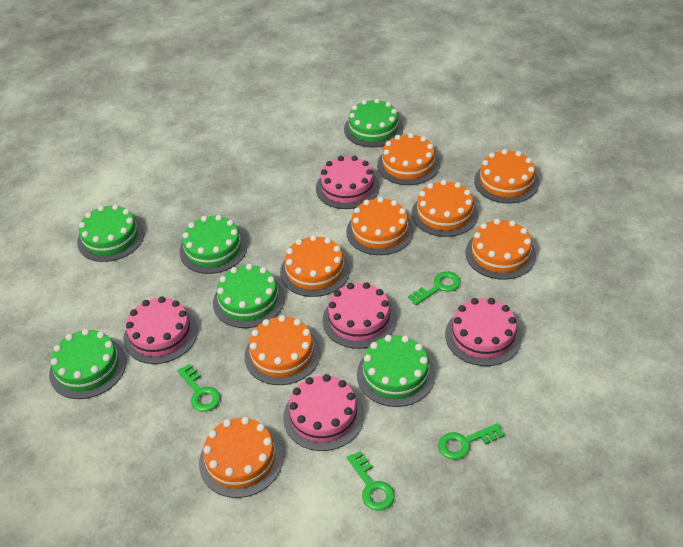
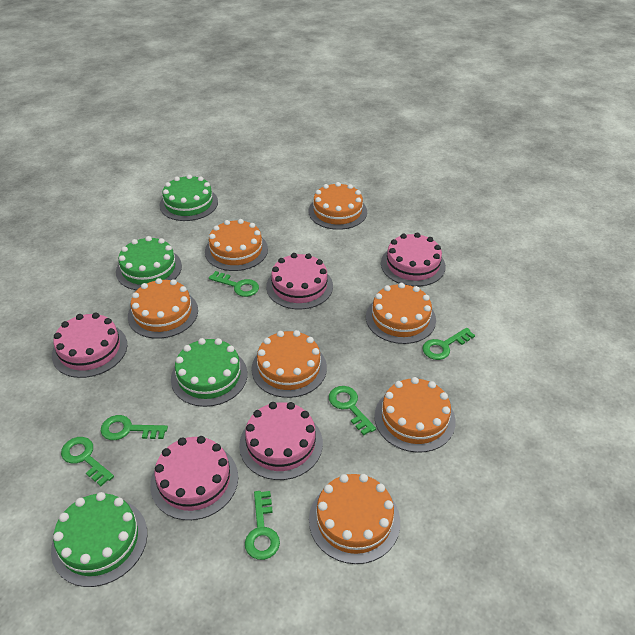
green cake: [49,329,126,399] [77,204,144,262] [179,215,247,274] [213,264,285,328] [344,99,404,147] [357,335,435,407] = 6 -> [51,492,147,587] [116,236,182,290] [159,174,218,221] [171,338,248,407] = 4
green key: [177,364,221,412] [347,451,395,511] [408,271,461,305] [438,423,504,460] = 4 -> [61,437,114,486] [101,415,168,440] [209,271,259,297] [245,491,280,560] [329,386,376,435] [423,328,475,360] = 6
orange cake: [199,417,283,498] [245,315,321,385] [280,235,350,297] [346,197,414,255] [377,133,440,185] [412,180,478,237] [466,219,536,280] [474,149,539,203] = 8 -> [128,278,198,339] [205,219,268,271] [251,330,327,398] [309,182,367,230] [309,474,400,564] [366,283,436,344] [374,377,456,453] = 7

